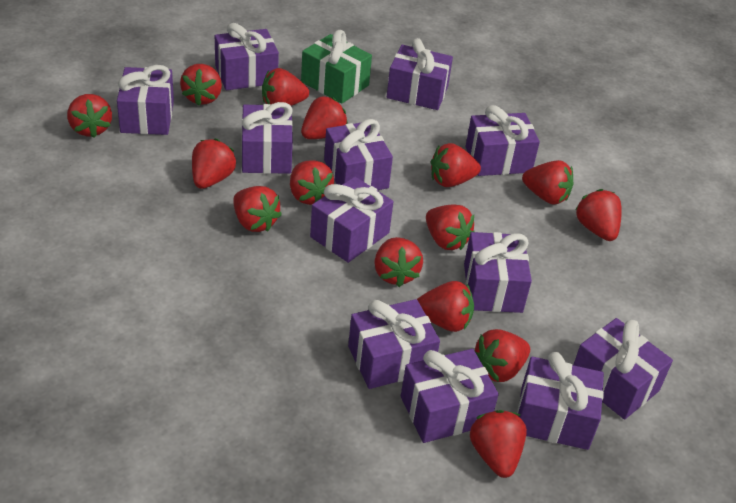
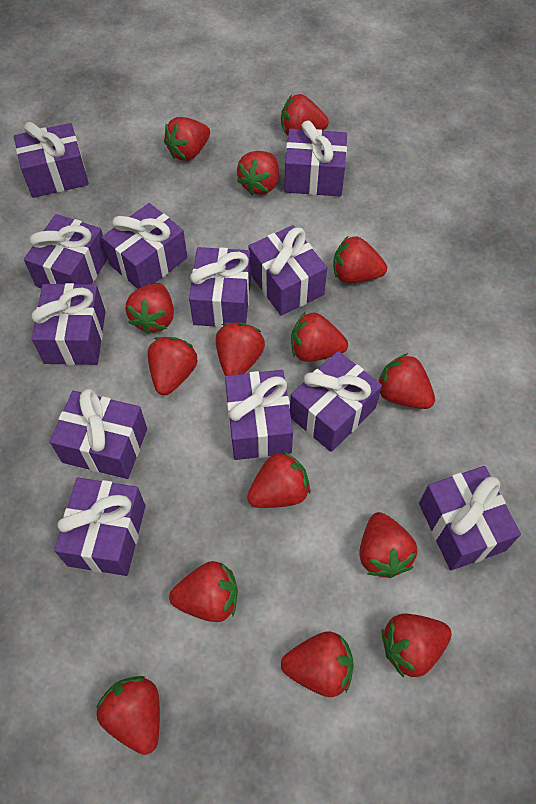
green gift: [301,30,372,104] = 1 -> none = 0

